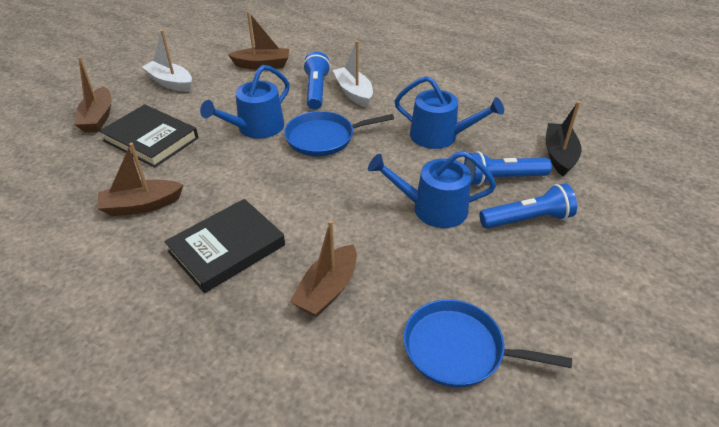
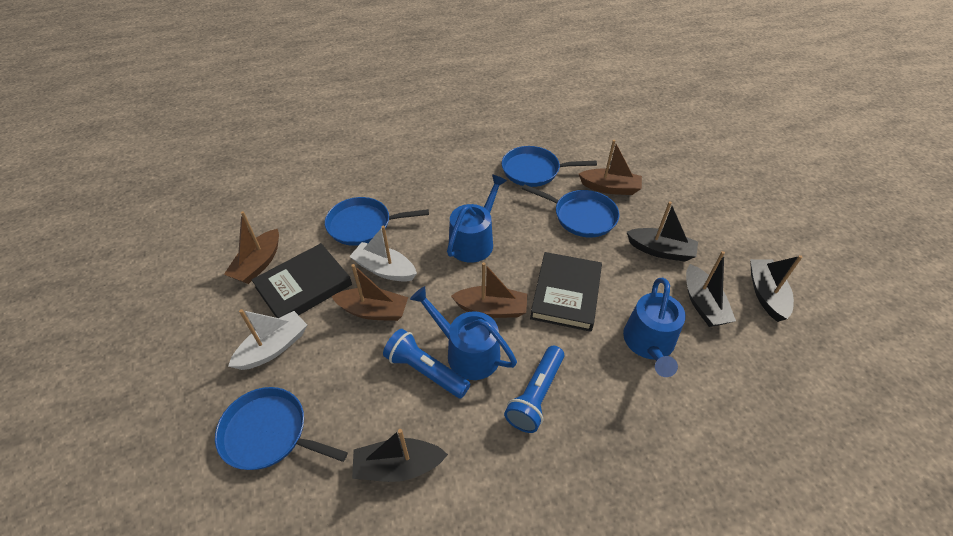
black boat: [546,101,582,176] = 1 -> [352,429,448,482] [627,201,698,262] [686,251,736,327] [750,255,802,322] = 4
blue flashlight: [303,52,331,110] [464,151,552,186] [479,183,577,229] = 3 -> [383,329,470,398] [504,346,564,433] = 2
blue pan: [284,111,394,156] [403,299,572,387] = 2 -> [215,387,348,470] [325,197,429,246] [502,146,597,187] [522,184,620,238] = 4

